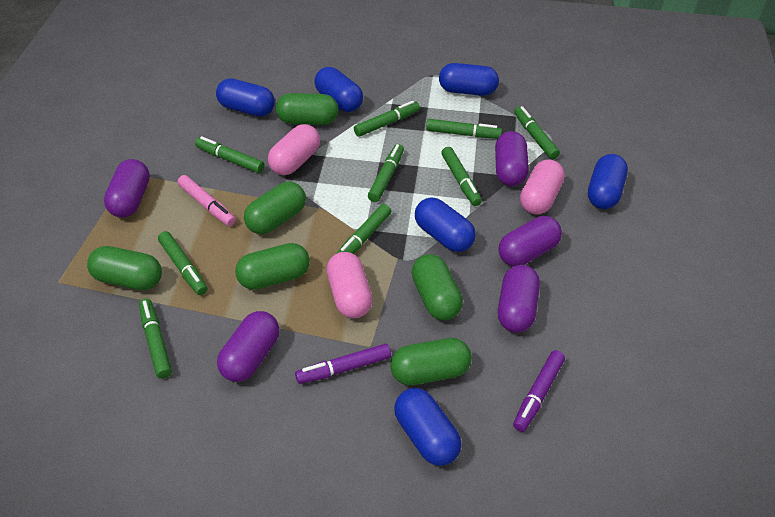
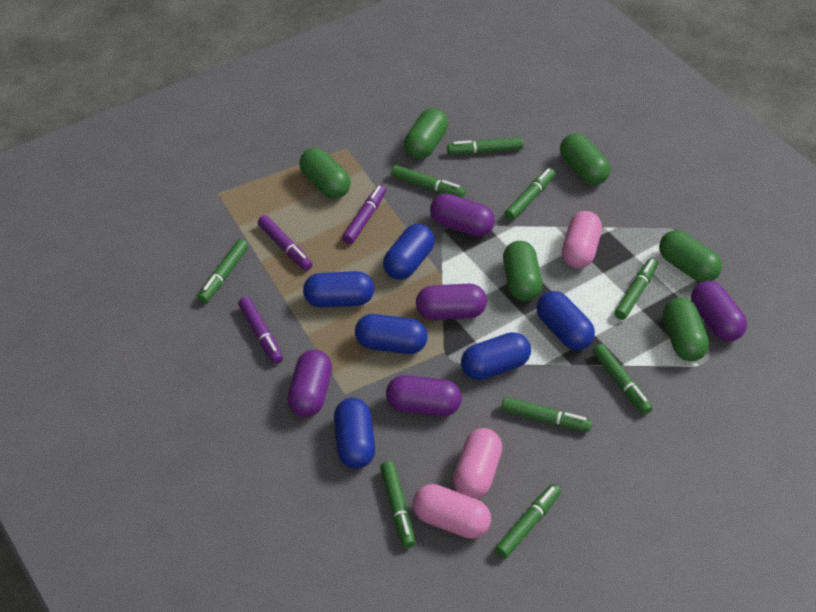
pink marker: [178,175,236,226] = 1 -> none = 0
purple marker: [295,344,391,384] [513,350,565,432] = 2 -> [238,297,283,364] [258,215,313,271] [342,185,386,244] = 3

